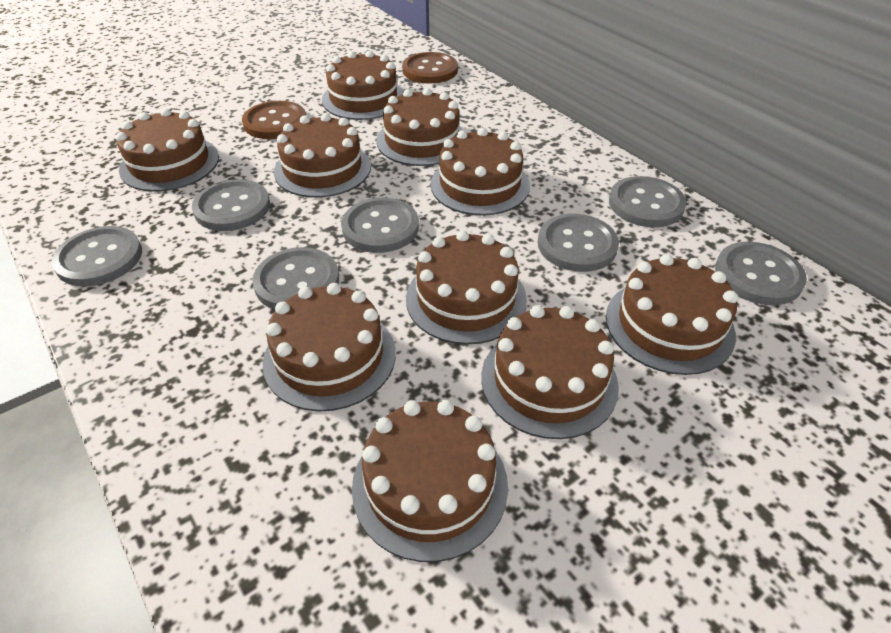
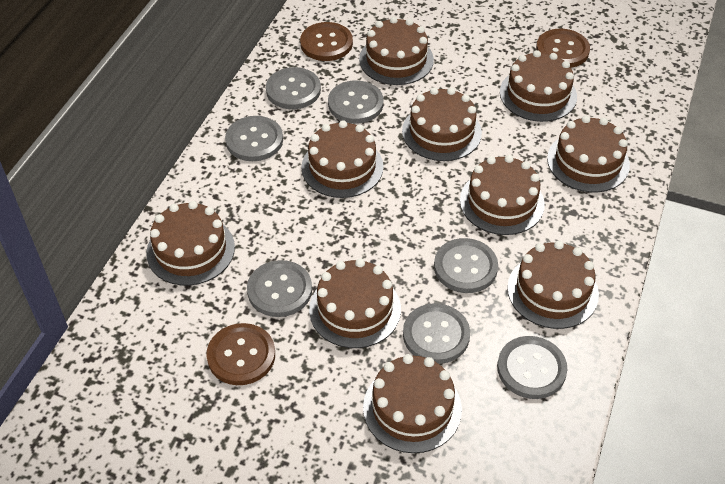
brown button: [242,101,306,139] [402,52,458,84] = 2 -> [206,323,275,385] [300,22,353,61] [536,29,590,68] = 3

